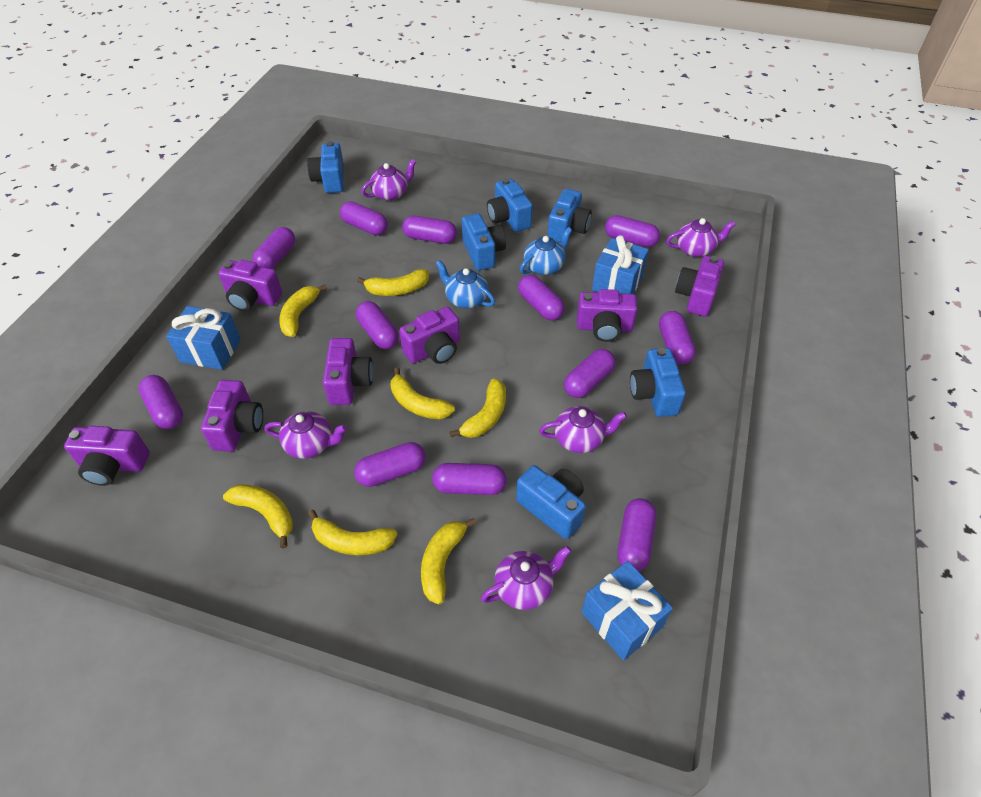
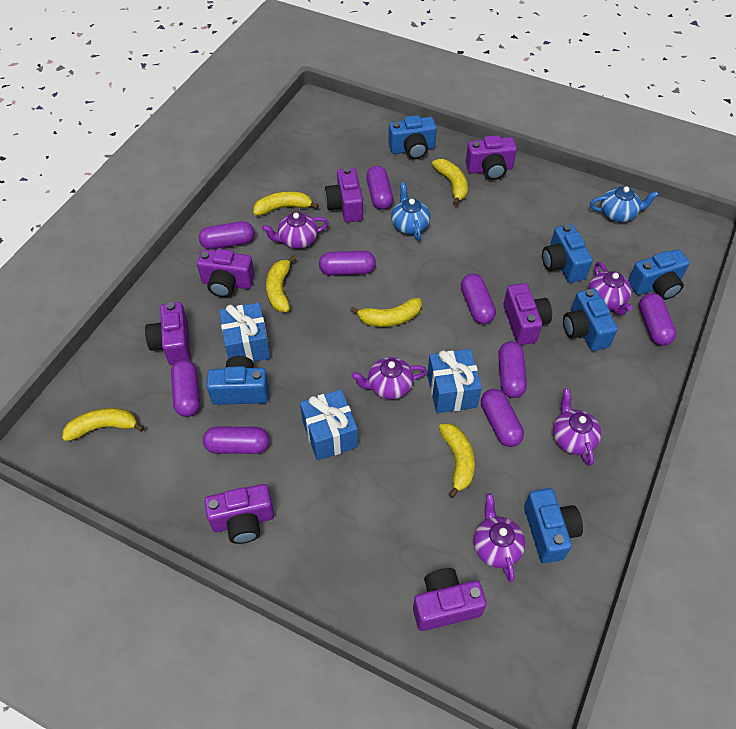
purple capsule: [138,375,183,429] [252,227,295,269] [340,201,388,236] [354,442,426,487] [356,301,399,349] [402,216,457,244] [432,463,507,495] [518,275,565,321] [564,349,615,398] [605,215,660,247] [618,498,656,571] [659,311,696,364] = 12 -> [171,360,200,417] [199,221,254,249] [203,427,269,454] [319,251,376,276] [366,166,393,210] [461,274,496,324] [481,389,524,447] [498,341,527,398] [639,293,676,346] = 9
yellow banana: [223,484,293,549] [279,284,327,337] [308,510,397,555] [357,269,429,296] [390,367,455,419] [421,518,476,604] [450,378,506,438] = 7 -> [62,408,144,441] [253,191,319,216] [266,256,296,312] [350,298,422,327] [432,159,468,206] [439,423,475,498] = 6

